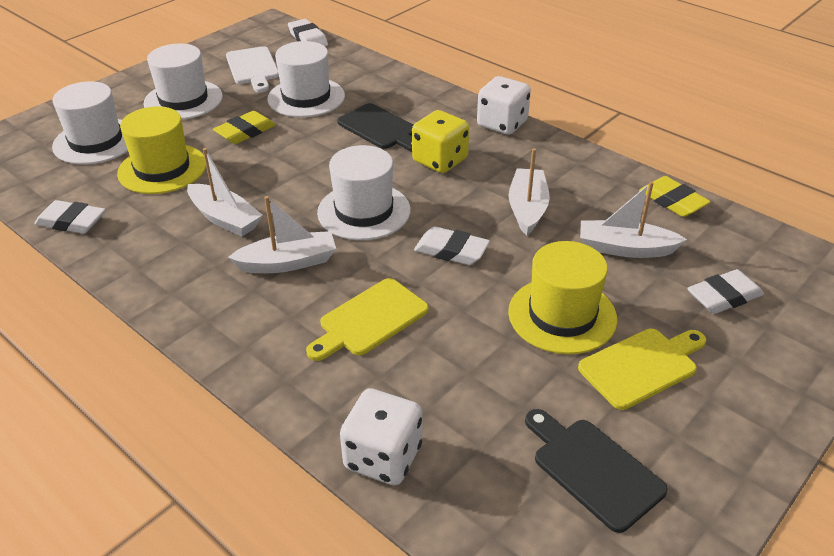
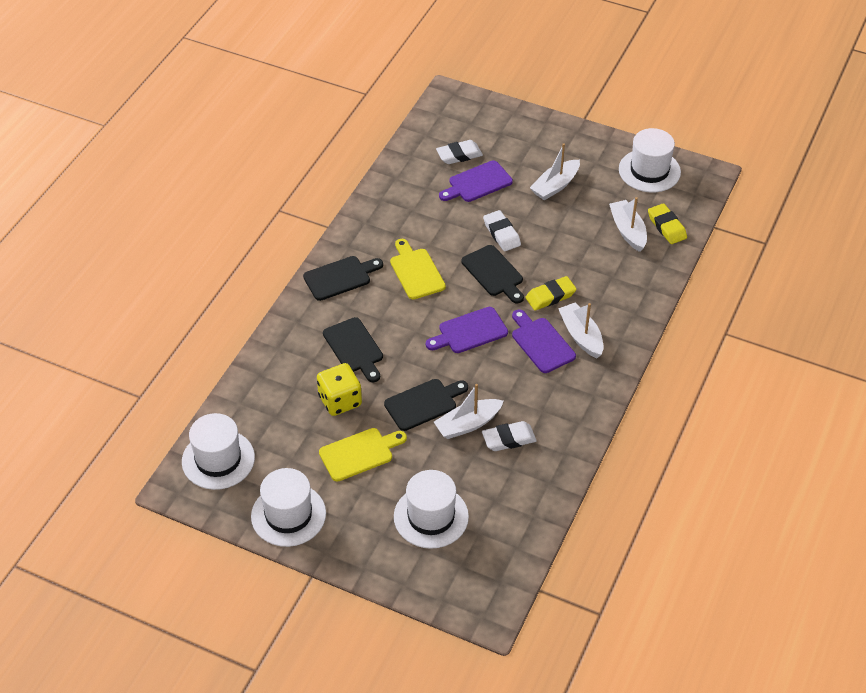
black cutting board: [337,103,413,152] [525,409,668,533] = 2 -> [303,256,383,301] [323,317,383,382] [384,379,468,431] [461,245,524,303] = 4
purple cutting board: none = 0 -> [426,307,508,353] [439,160,513,202] [512,309,576,373] = 3
white cutting board: [226,46,279,92] = 1 -> none = 0
white dice: [340,388,422,485] [477,76,531,135] = 2 -> none = 0
white eraser: [34,200,105,234] [288,19,328,47] [414,226,490,265] [687,269,764,314] = 4 -> [436,140,483,164] [482,421,537,451] [483,210,521,251] = 3
yellow hat: [117,106,206,194] [508,241,617,354] = 2 -> none = 0

